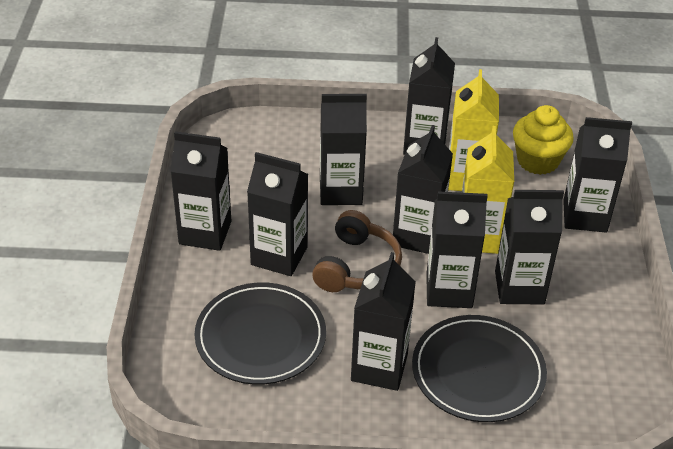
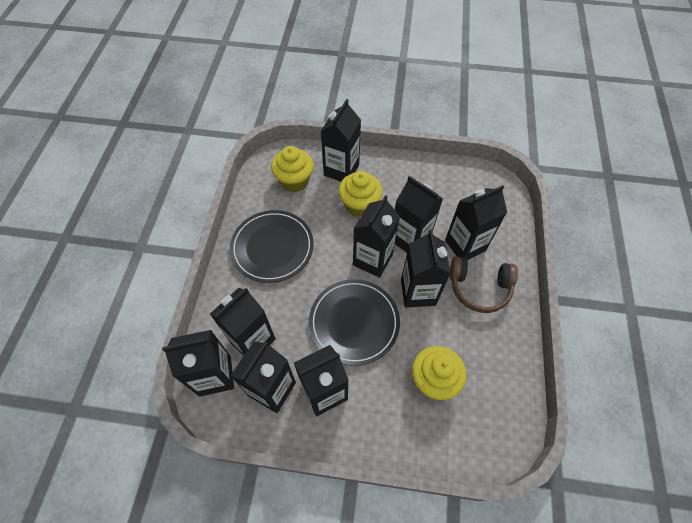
yellow carton: [448,69,499,191] [462,126,514,254] = 2 -> none = 0
yellow cupcake: [513,105,574,175] = 1 -> [271,146,314,192] [339,171,382,217] [412,346,466,400] = 3

